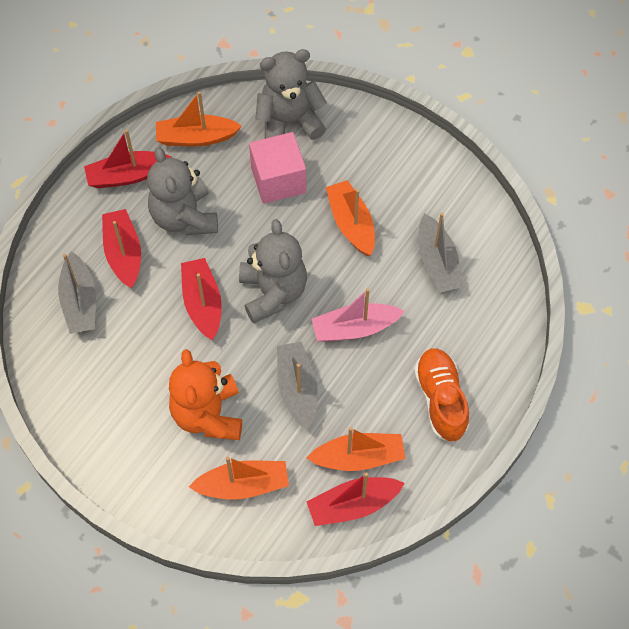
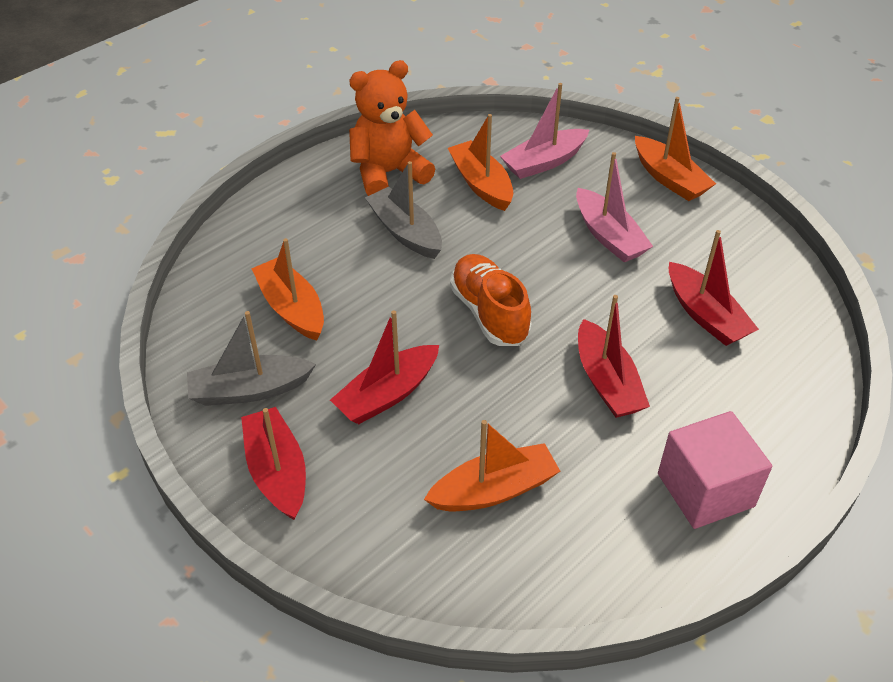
grey boat: [58,251,96,334] [277,342,318,430] [418,213,463,293] = 3 -> [187,311,316,406] [365,161,442,259] = 2
grey teddy bear: [147,147,218,235] [239,219,307,324] [256,49,327,140] = 3 -> none = 0
pink boat: [312,288,405,342] = 1 -> [500,83,589,179] [576,152,653,262] = 2

